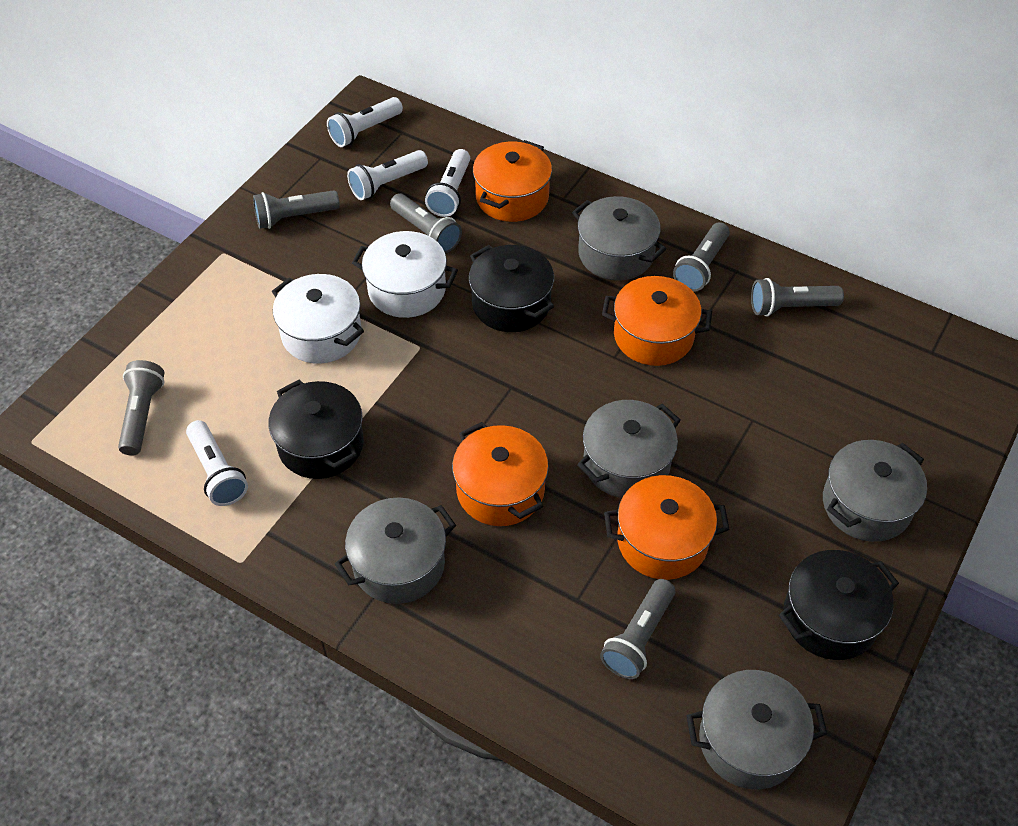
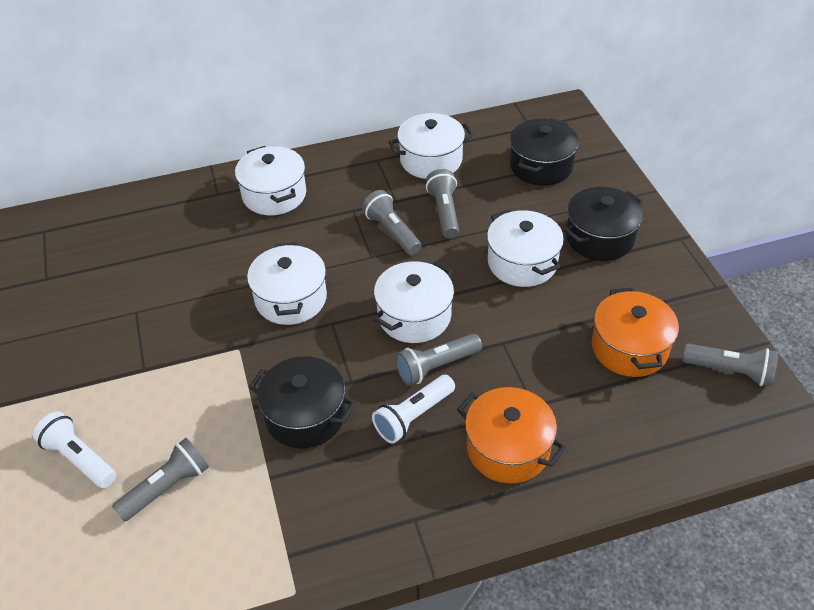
grey flashlight: [118,360,165,456] [253,190,340,229] [390,193,462,253] [600,579,675,679] [673,222,730,292] [751,278,844,317] = 6 -> [112,438,209,522] [362,190,421,255] [396,334,482,386] [426,169,459,238] [683,343,778,387] = 5
grey pot: [335,497,456,604] [572,196,666,281] [577,400,681,498] [686,670,827,789] [823,440,927,542] = 5 -> none = 0
orange pot: [452,422,549,526] [473,140,552,222] [602,276,712,366] [604,475,730,580] = 4 -> [457,387,566,483] [592,288,679,377] = 2
white flashlight: [186,420,248,506] [327,97,403,147] [347,150,428,200] [425,149,470,217] = 4 -> [33,411,116,488] [372,375,455,444] = 2
white pot: [272,274,364,364] [352,231,458,318] = 2 -> [235,146,306,215] [247,242,327,325] [374,261,454,343] [389,113,474,179] [487,209,564,287] = 5

